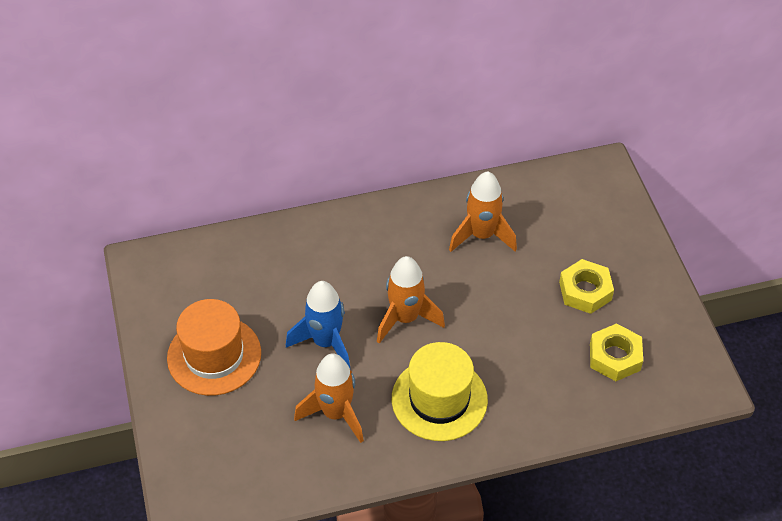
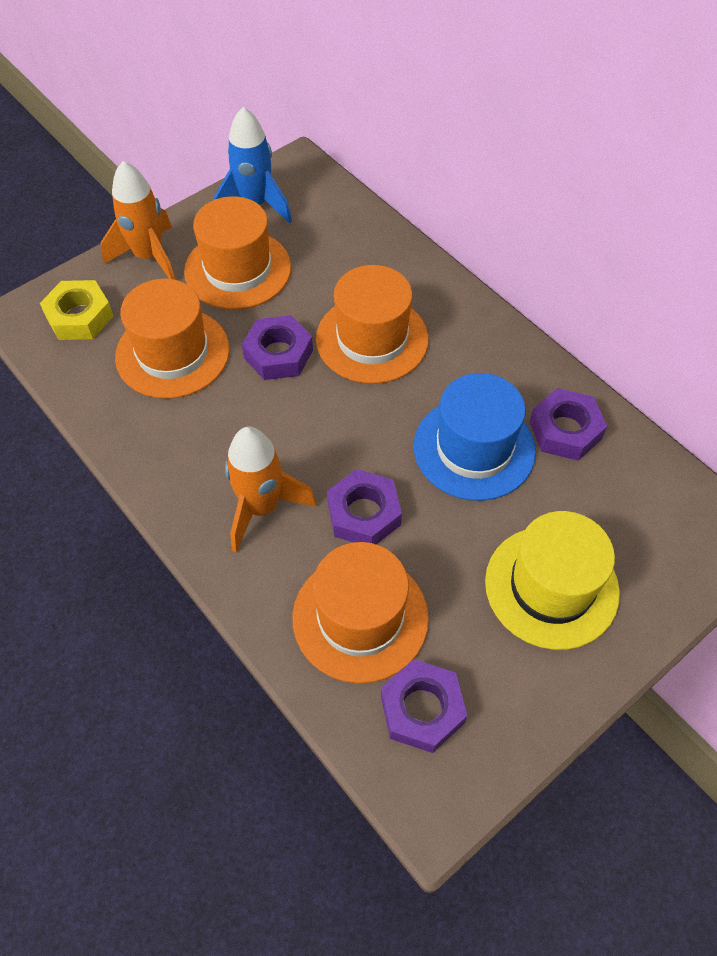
blue hat: none = 0 -> [414,373,536,501] = 1
orange hat: [167,299,261,396] = 1 -> [115,279,230,399] [184,196,291,309] [292,542,429,683] [316,265,429,384] = 4
orange rocket: [294,353,364,443] [377,256,445,343] [449,172,517,252] = 3 -> [101,161,176,280] [225,427,317,553] = 2
purple nut: none = 0 -> [242,315,313,380] [327,469,402,544] [381,659,467,753] [529,388,607,461] = 4
yellow nut: [559,259,614,314] [590,323,643,381] = 2 -> [40,280,114,340] = 1

